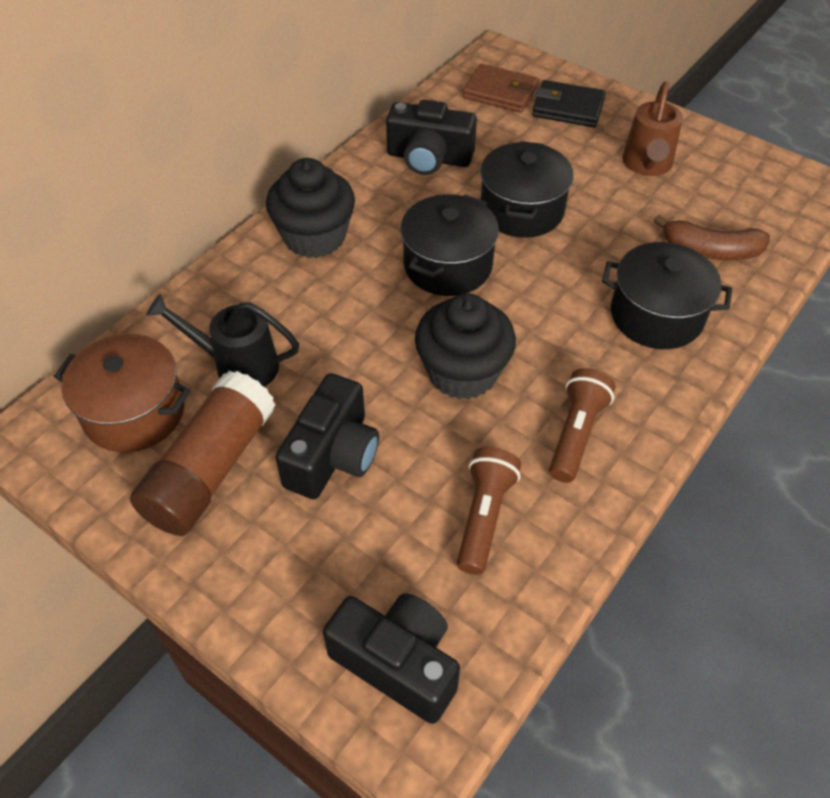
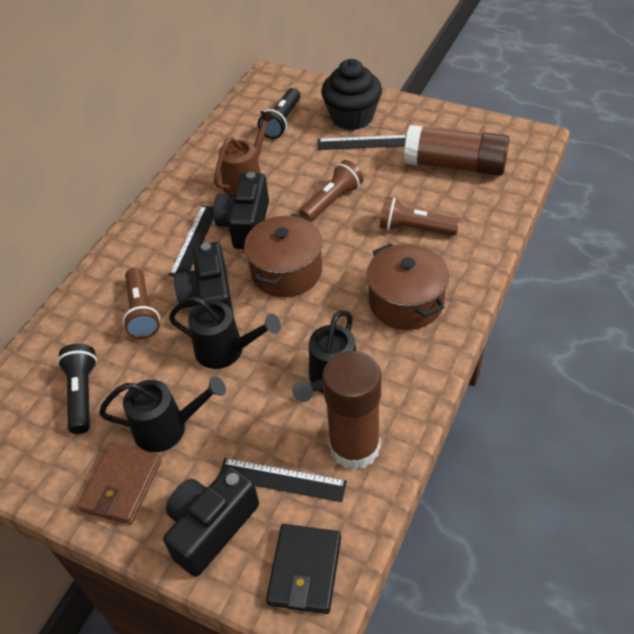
black cupcake: [266,158,355,258] [415,293,516,399] = 2 -> [321,59,382,130] = 1
black flashlight: none = 0 -> [57,344,97,434] [258,88,301,139] = 2
black pot: [401,194,499,296] [480,141,573,238] [602,242,732,349] = 3 -> none = 0
black ruler: none = 0 -> [169,205,214,276] [219,458,347,502] [318,135,407,150] = 3
black watering can: [146,294,299,387] = 1 -> [99,376,226,452] [169,296,281,369] [292,310,356,402] = 3
brown banana: [654,215,770,260] = 1 -> none = 0
brown flashlight: [457,447,521,575] [549,368,615,483] = 2 -> [123,268,160,339] [299,160,363,222] [380,197,460,235] = 3
brown glue stick: [130,371,275,536] = 1 -> [322,351,381,470] [404,125,510,176] = 2
brown pot: [54,334,190,453] = 1 -> [244,214,322,297] [367,243,449,330] = 2

